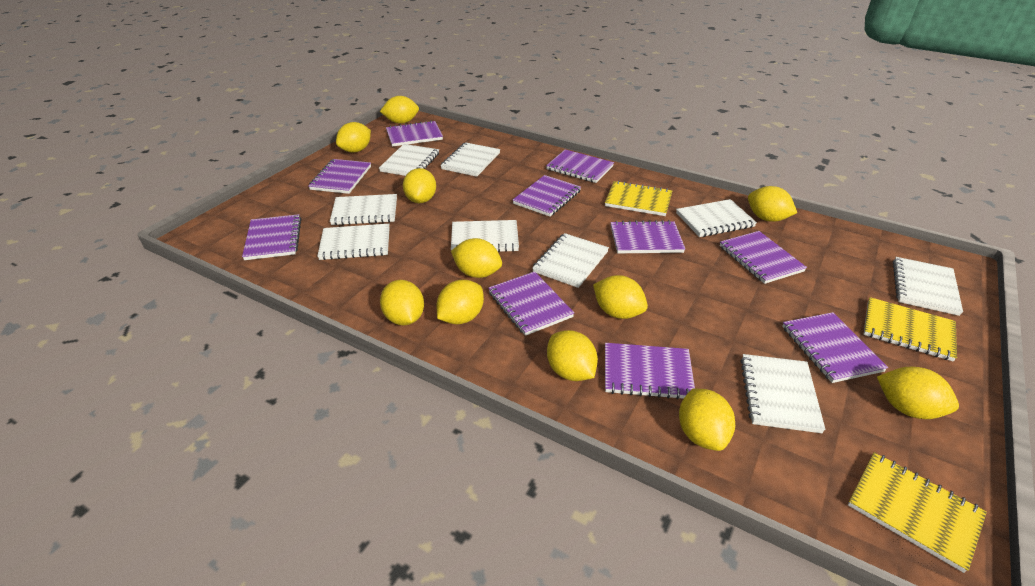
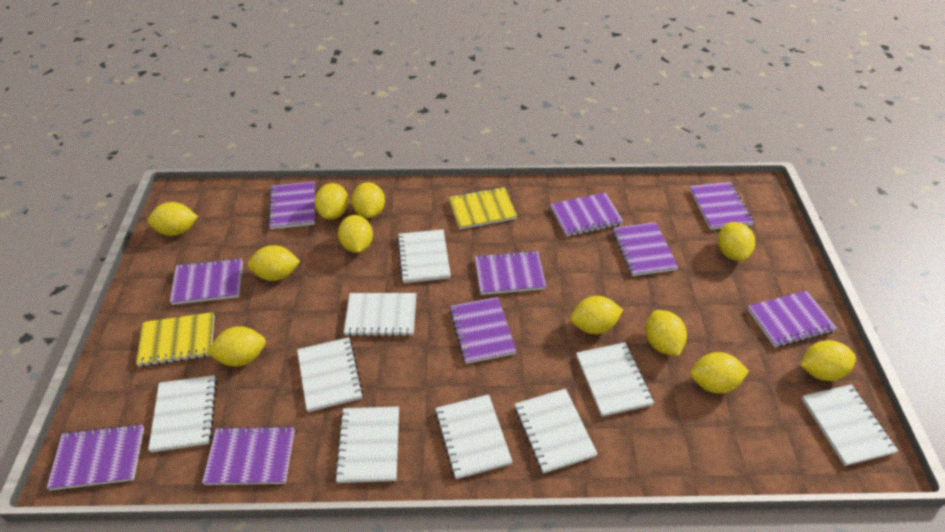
yellow notebook: [605,181,673,216] [848,452,987,573] [863,297,957,362] = 3 -> [136,312,214,367] [448,187,517,230] = 2

